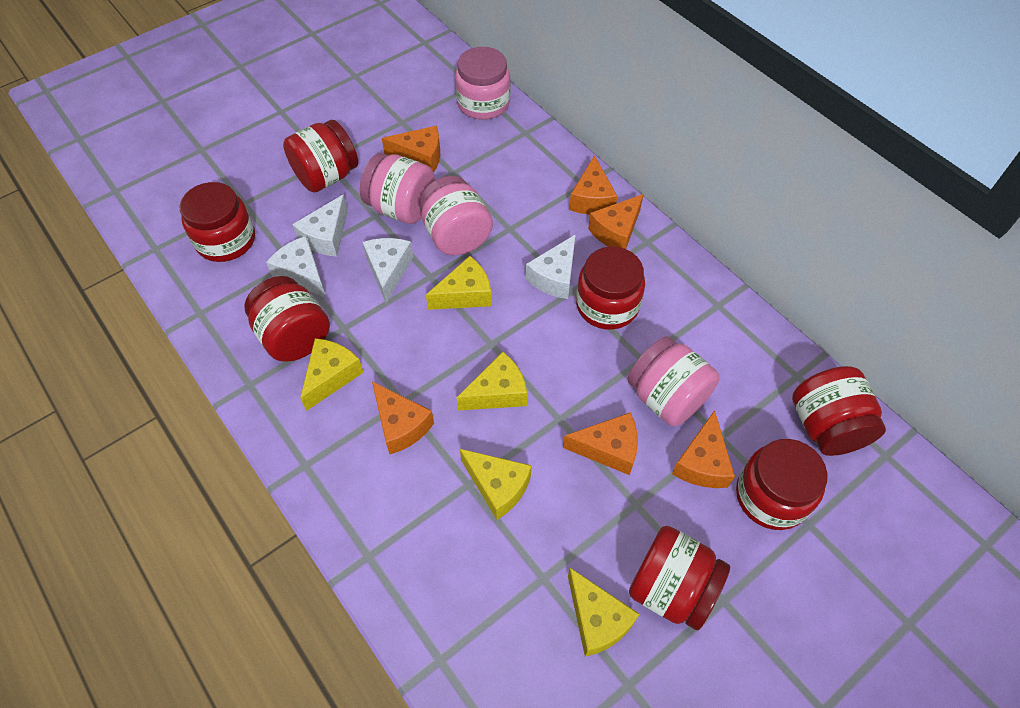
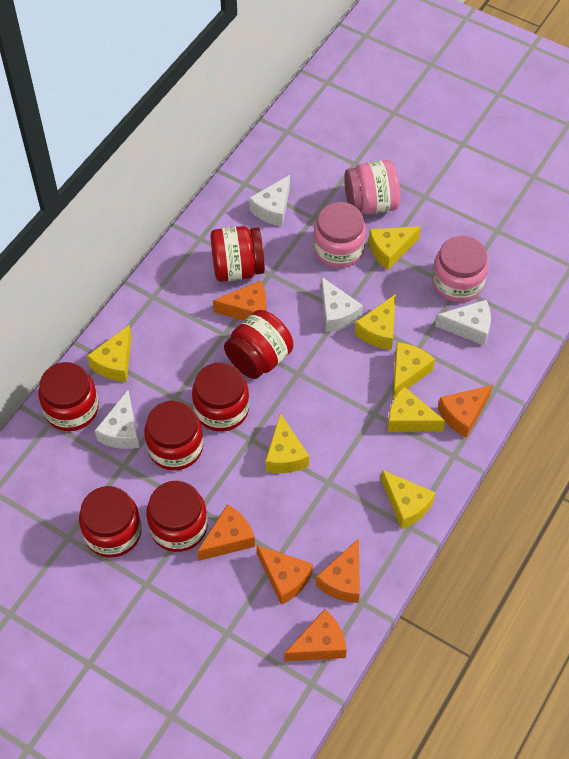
pink jar: [360,153,435,224] [419,176,493,255] [455,47,511,120] [627,336,719,426] = 4 -> [313,202,366,268] [344,160,400,215] [432,236,488,302] = 3
yellow cheese: [300,338,364,411] [426,256,492,310] [456,352,527,411] [460,449,532,520] [568,568,640,657] = 5 -> [87,325,132,382] [265,413,309,473] [354,294,396,350] [369,226,421,270] [381,470,436,529] [388,387,445,432] [393,342,435,399] = 7

